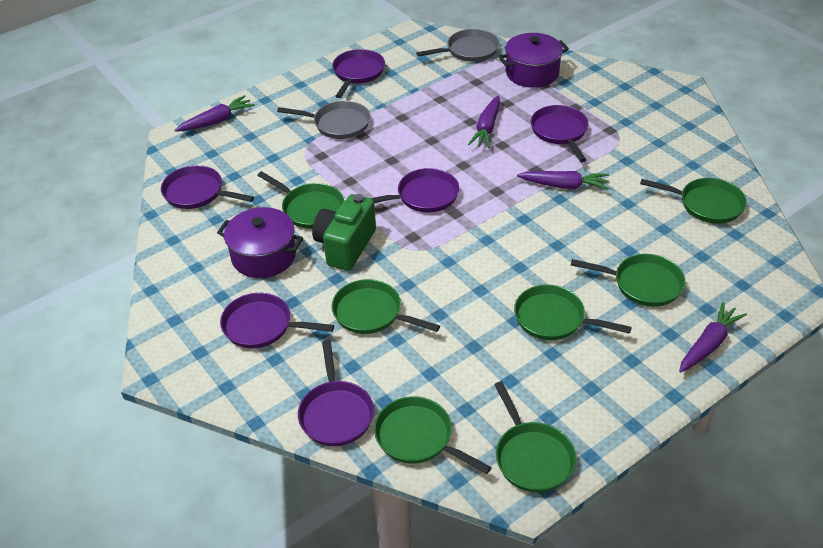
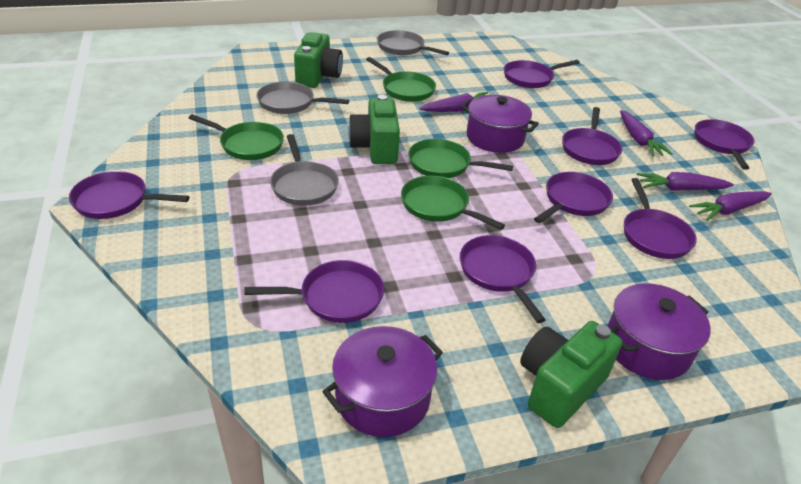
green camera: [312,194,376,271] = 1 -> [294,32,343,88] [348,95,400,164] [520,321,622,428] = 3
green pan: [257,171,344,229] [332,279,440,334] [374,396,492,474] [494,381,576,493] [514,285,632,340] [571,254,685,307] [640,178,747,224] = 7 -> [189,114,284,160] [366,57,436,102] [401,176,505,230] [408,139,513,178] = 4
grey pan: [277,101,370,139] [416,29,499,62] = 2 -> [256,82,349,114] [270,134,339,206] [377,30,449,55] = 3
purple pan: [161,165,254,209] [220,293,334,348] [298,340,374,446] [332,49,385,98] [371,168,459,213] [531,105,588,162] = 6 -> [69,171,190,219] [244,260,384,323] [460,235,546,323] [504,60,580,88] [534,172,613,223] [562,107,623,165] [624,178,697,259] [695,119,755,170] = 8
purple pot: [217,207,303,278] [498,33,569,88] = 2 -> [322,326,443,437] [461,95,539,153] [607,283,711,380] = 3

